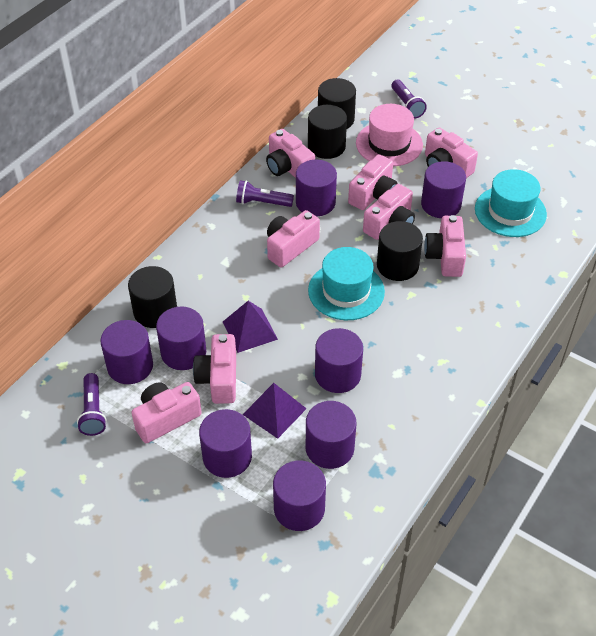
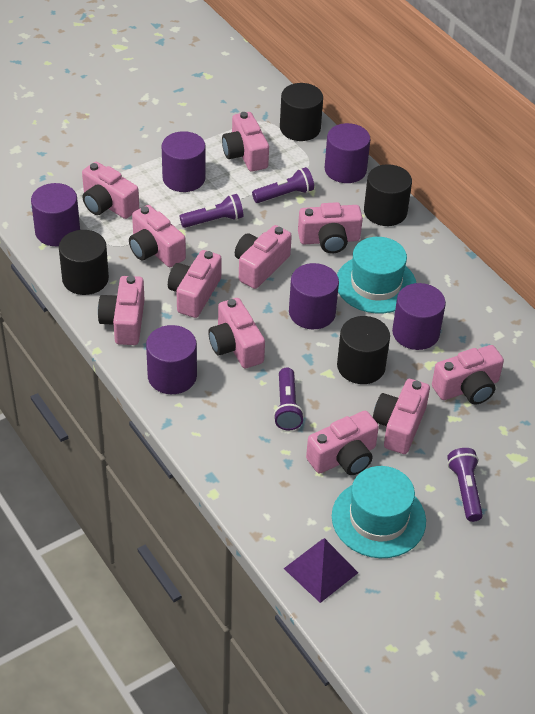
pink camera: [131,382,202,443] [193,334,236,404] [266,129,315,178] [267,210,320,267] [348,154,398,210] [363,184,415,240] [424,215,466,277] [425,127,478,178] = 8 -> [82,162,139,219] [98,276,145,345] [129,205,186,267] [168,250,222,318] [208,298,265,368] [222,112,269,171] [235,225,292,289] [298,202,363,253] [306,411,379,475] [373,379,430,454] [432,345,504,405] = 11
pink hat: [356,104,423,166] = 1 -> none = 0
purple cylinder: [100,320,153,384] [156,306,206,370] [199,409,252,478] [273,460,326,531] [296,160,337,216] [306,401,356,469] [315,328,363,393] [421,161,466,218] = 8 -> [31,183,80,246] [146,325,197,394] [162,131,206,192] [289,263,339,329] [325,123,370,183] [392,283,446,350] = 6
purple flashlight: [77,373,107,436] [236,180,294,207] [391,80,427,119] = 3 -> [180,194,243,228] [252,167,314,203] [274,368,304,431] [447,448,483,522] = 4
purple pyramid: [223,301,278,353] [242,383,307,439] = 2 -> [284,538,358,603] = 1

